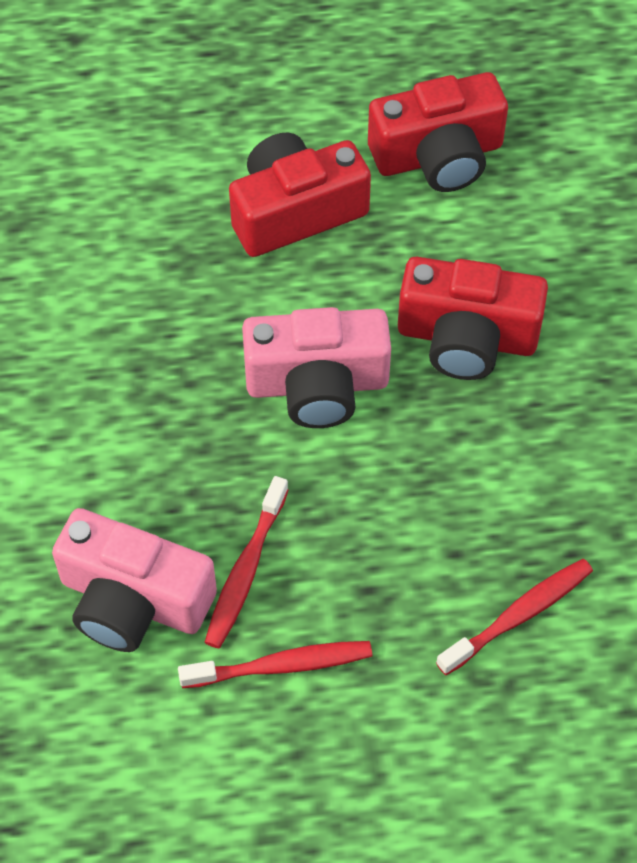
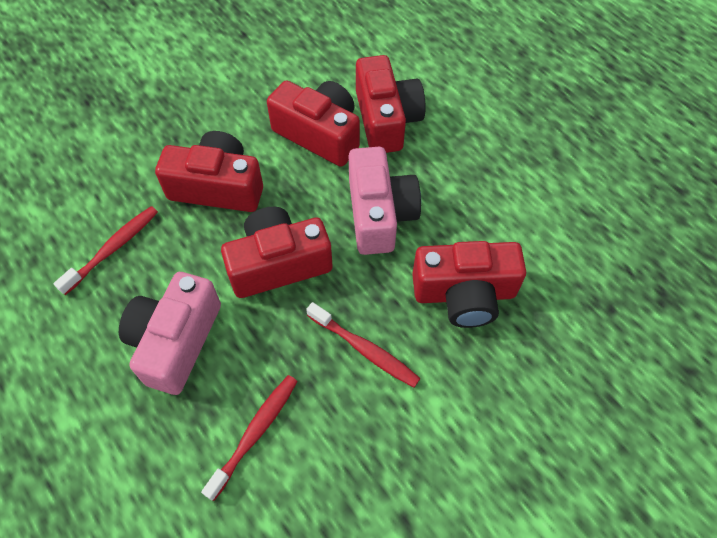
red camera: [229,133,371,257] [368,72,508,192] [398,257,548,380] = 3 -> [155,131,263,212] [221,207,333,298] [267,81,360,167] [356,55,426,153] [412,241,526,328] = 5

